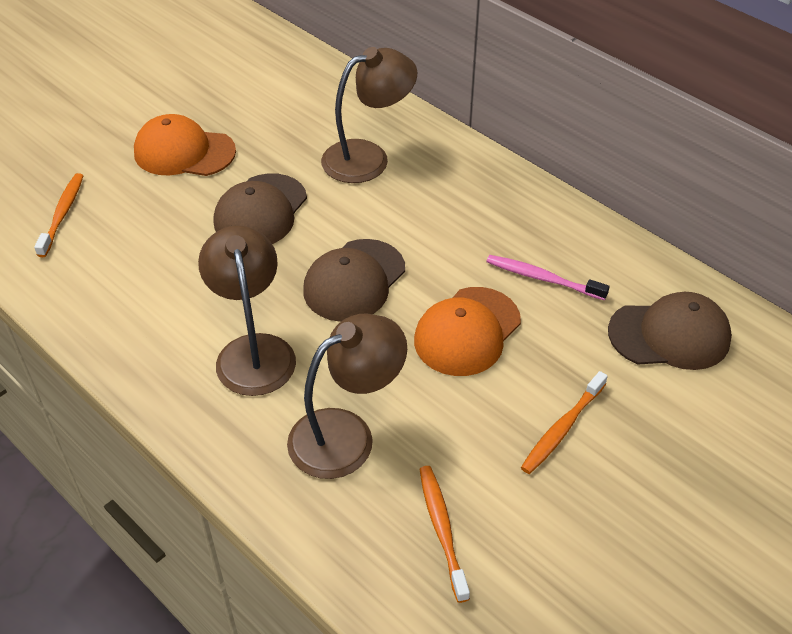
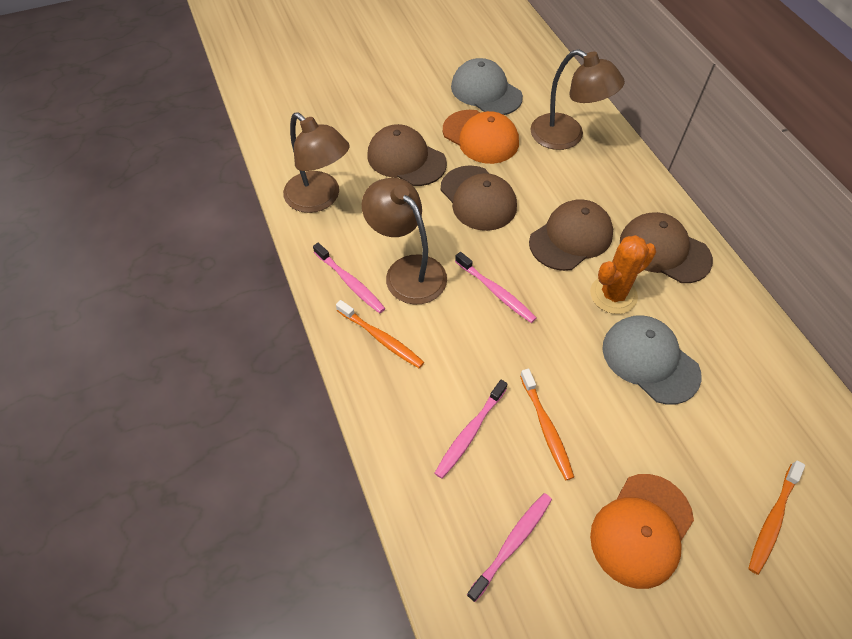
brown cap: [214,173,307,244] [303,239,405,322] [608,292,732,370] = 3 -> [367,124,447,186] [441,165,517,231] [529,199,613,271] [620,212,713,283] = 4
grey cap: none = 0 -> [451,58,523,115] [602,315,702,405] = 2
orange cactus: none = 0 -> [590,235,656,314] = 1
pink toothbrush: [486,255,610,300] = 1 -> [313,243,385,313] [435,380,507,479] [455,252,536,323] [467,493,552,602] = 4

